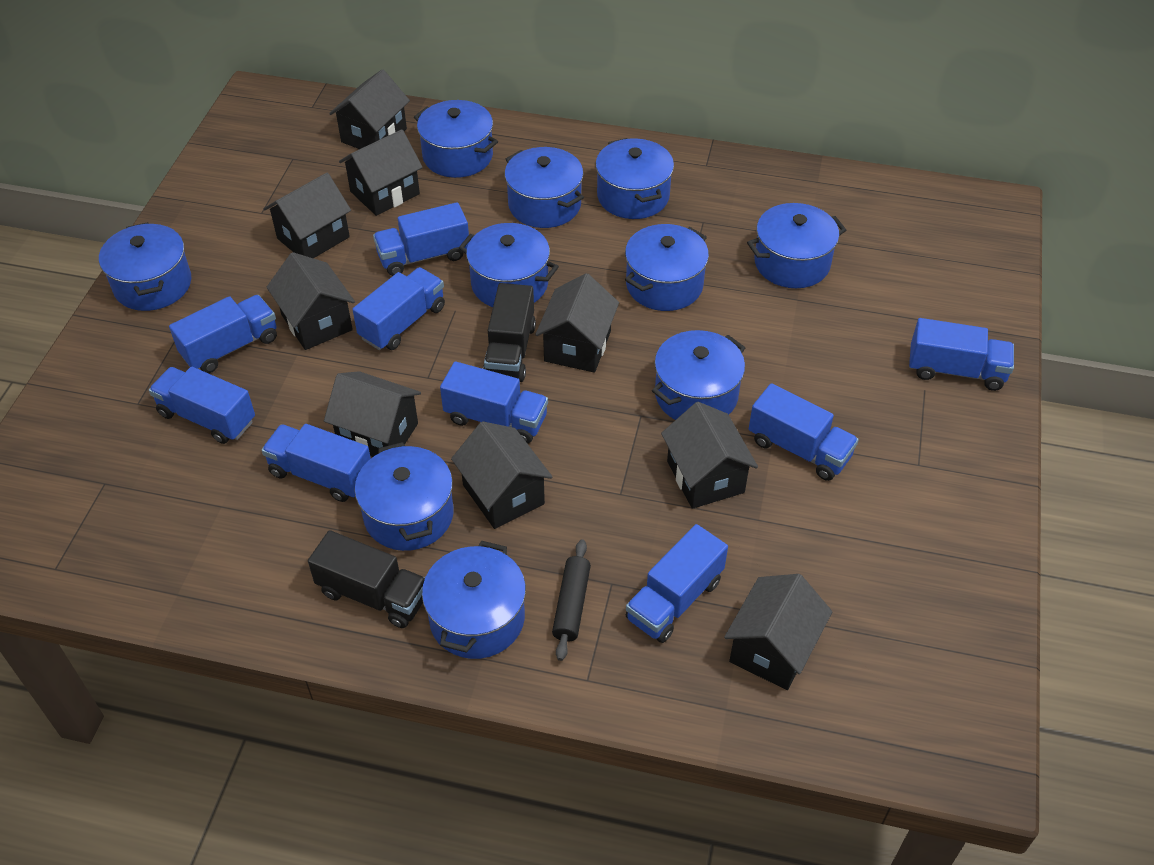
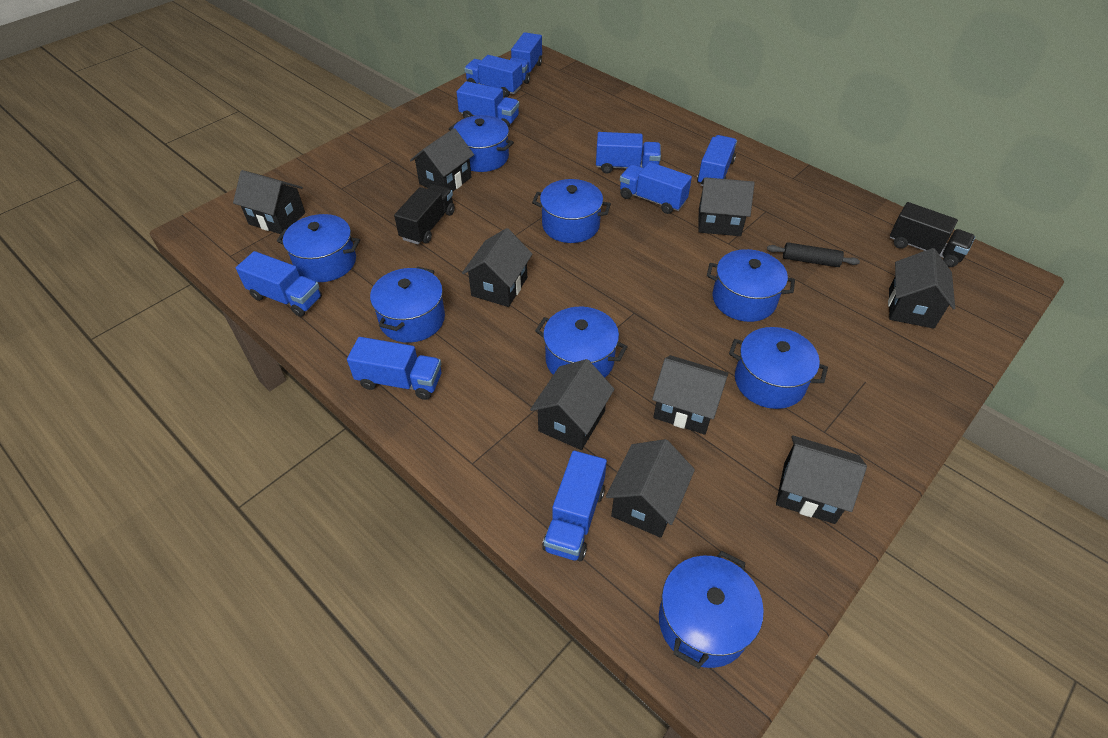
blue pot: [99,222,191,311] [355,442,454,551] [414,100,498,178] [422,541,526,659] [459,223,559,307] [505,147,584,228] [595,138,674,219] [625,224,709,311] [652,330,745,420] [747,203,846,288] = 10 -> [277,214,360,282] [370,267,445,343] [449,115,514,172] [532,179,611,243] [535,307,628,378] [659,551,764,669] [707,249,795,322] [729,327,828,409] = 8

